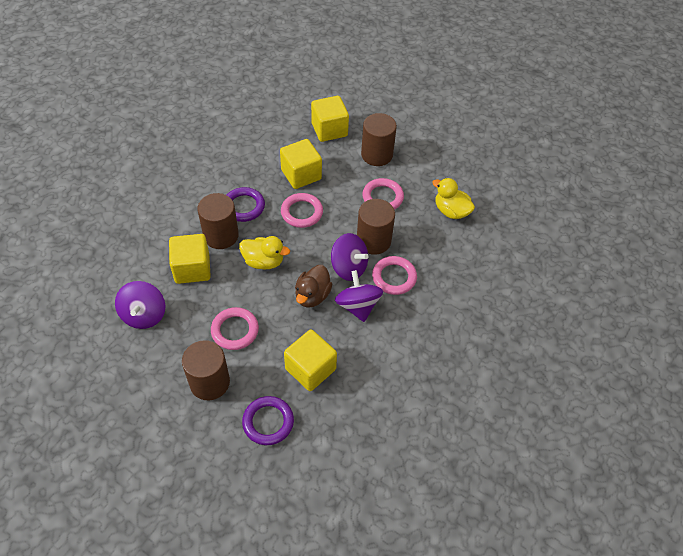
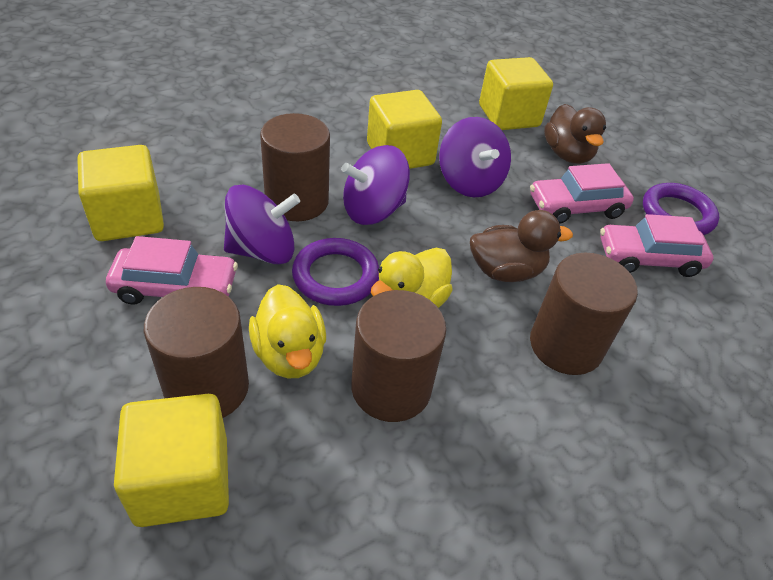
brown duck: [295,265,332,308] = 1 -> [470,210,573,282] [544,104,606,164] = 2
pink car: none = 0 -> [106,236,238,305] [530,163,634,224] [600,214,714,277] = 3
pink ring: [211,307,259,350] [281,193,323,228] [362,178,404,210] [372,256,417,295] = 4 -> none = 0

